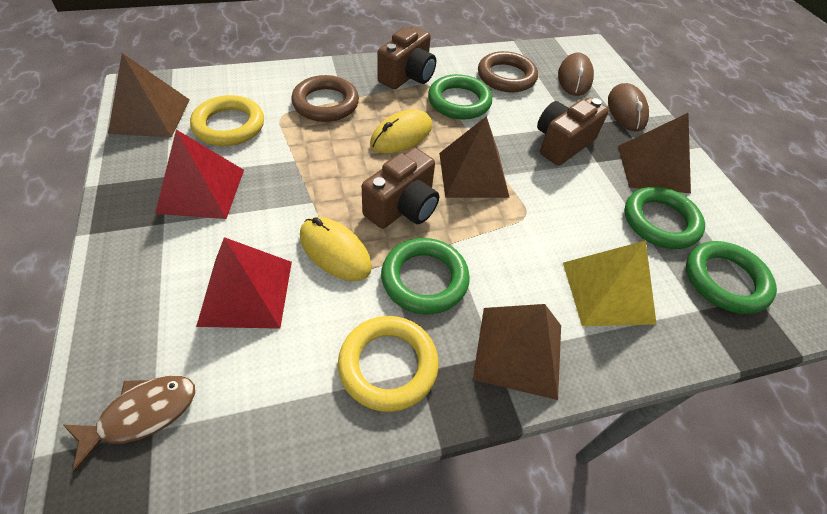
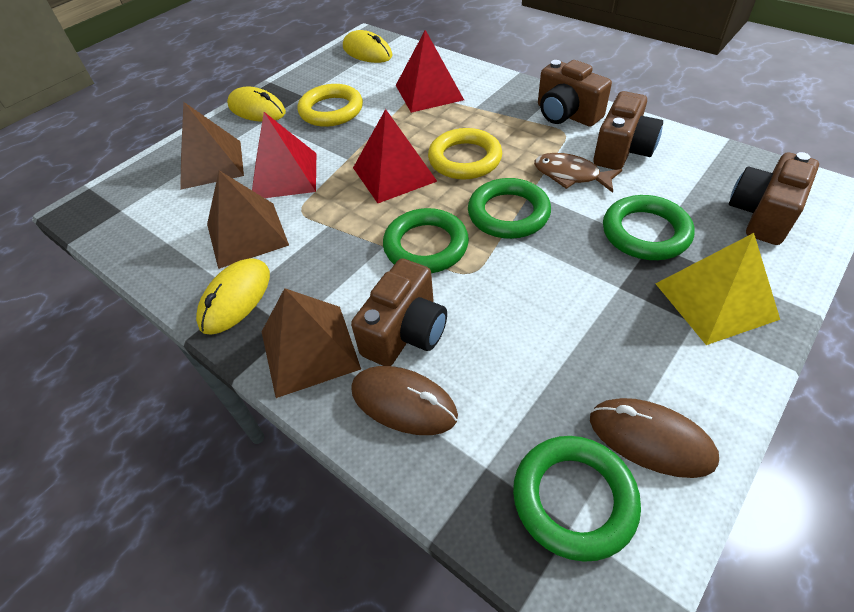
brown camera: [362,147,439,229] [377,26,436,89] [537,97,609,165] = 3 -> [351,259,447,366] [538,60,612,127] [593,91,663,170] [729,152,819,245] = 4
brown pyramid: [108,53,190,138] [439,116,510,198] [473,304,561,400] [618,113,691,193] = 4 -> [180,102,244,190] [207,171,289,269] [262,288,361,398] = 3
brown ring: [291,75,359,122] [478,51,538,93] = 2 -> none = 0
red pyramid: [155,130,244,219] [196,237,292,329] = 2 -> [252,112,316,198] [353,109,437,203] [396,30,464,113] = 3
yellow mouse: [300,217,372,281] [370,109,432,154] = 2 -> [196,258,270,335] [227,86,286,122] [343,30,393,63] = 3

